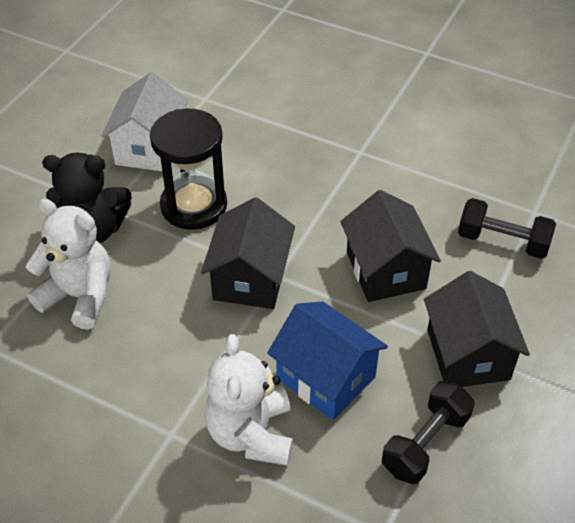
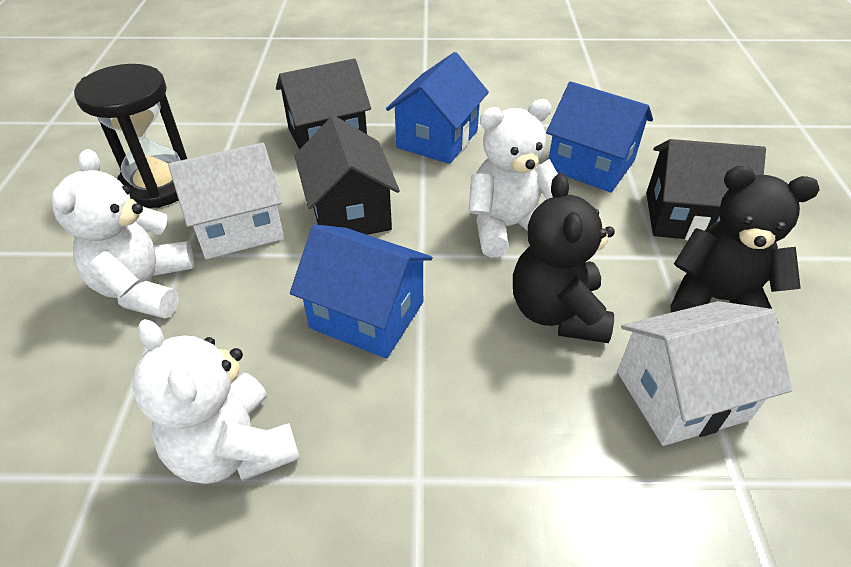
black dumbbell: [382,381,475,485] [458,198,556,259] = 2 -> none = 0
black teddy bear: [42,152,131,243] = 1 -> [513,173,615,343] [670,166,820,322] = 2
blue house: [267,302,388,420] = 1 -> [290,224,432,359] [386,52,489,164] [546,81,653,193] = 3
white house: [101,72,188,171] = 1 -> [168,143,284,259] [617,301,792,446] = 2
white teddy bear: [26,199,111,330] [205,334,293,466] = 2 -> [52,149,194,318] [132,319,300,484] [469,99,558,257] = 3

